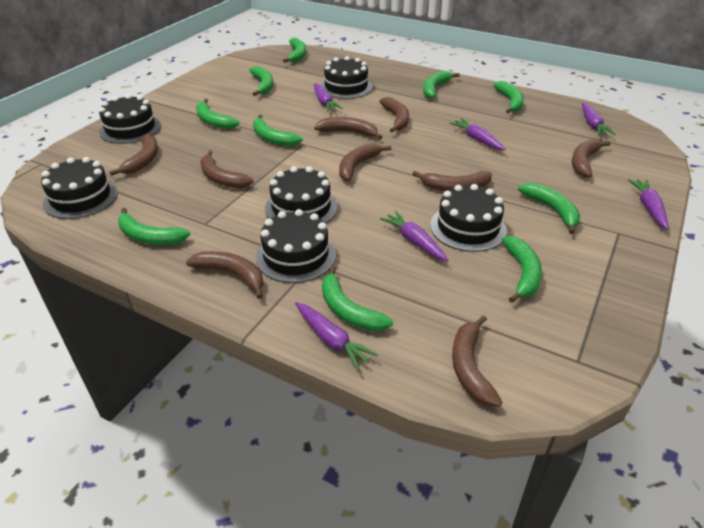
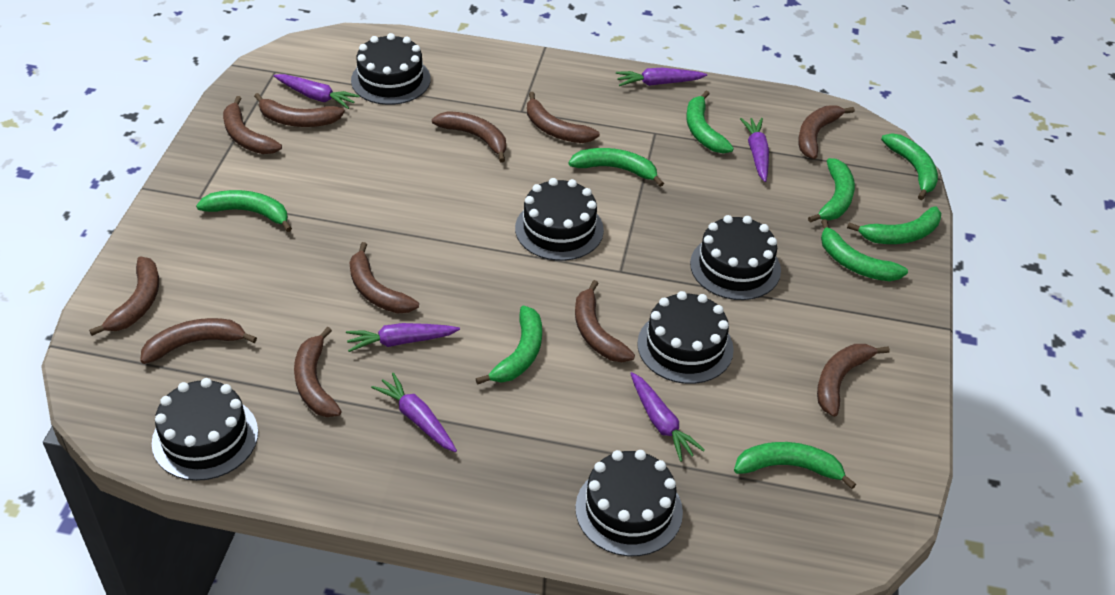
brown banana: [109,134,158,176] [186,251,264,299] [200,151,254,188] [314,117,382,139] [339,143,391,181] [379,97,409,133] [412,171,492,191] [452,315,502,407] [572,139,611,177] = 9 -> [89,256,159,336] [140,318,257,364] [223,96,282,154] [254,93,345,127] [294,327,342,417] [349,242,419,313] [432,111,506,163] [527,92,600,143] [575,280,635,362] [798,106,855,159] [817,344,890,417] = 11
green banana: [118,208,190,245] [196,99,239,129] [249,66,273,96] [253,114,303,146] [283,38,306,63] [322,266,393,331] [423,71,460,98] [493,81,524,113] [502,236,542,303] [518,183,580,234] = 10 -> [196,190,292,232] [476,306,542,385] [569,148,664,187] [686,91,734,153] [734,442,856,489] [808,158,855,223] [821,219,908,281] [847,206,941,244] [881,133,938,200] = 9

